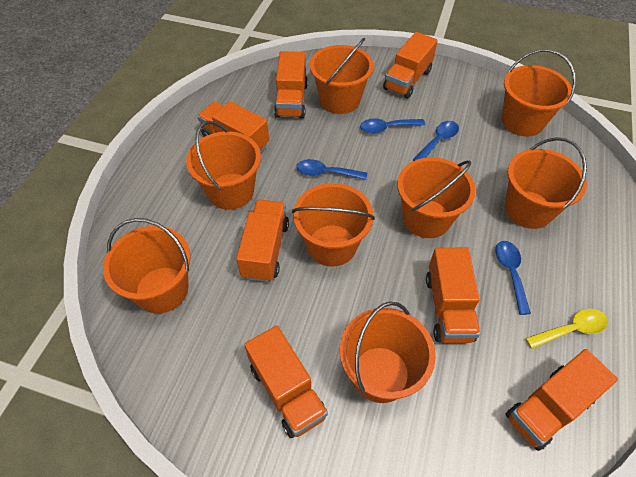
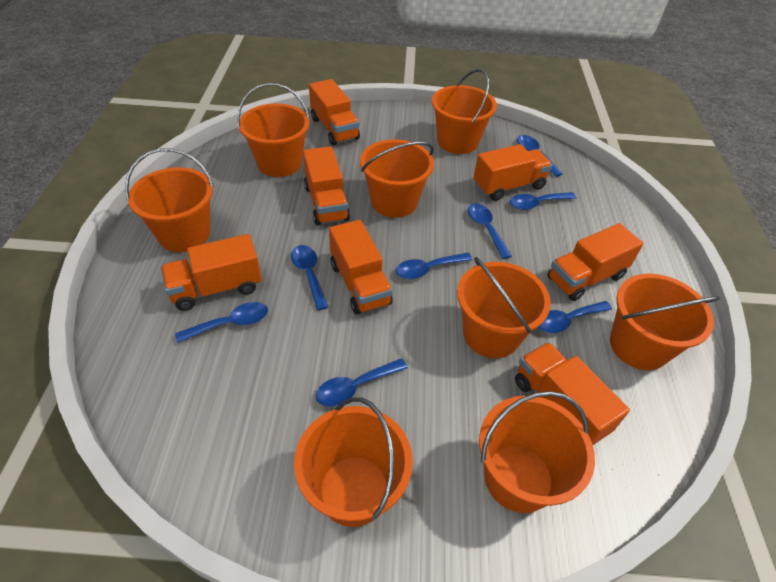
blue spoon: [296,159,367,180] [360,118,425,134] [413,121,459,161] [495,241,531,315] = 4 -> [175,302,268,343] [291,245,328,310] [316,358,408,407] [395,253,472,279] [468,203,512,259] [510,192,576,210] [517,135,562,177] [538,301,612,333] = 8
yellow spoon: [525,309,608,349] = 1 -> none = 0

